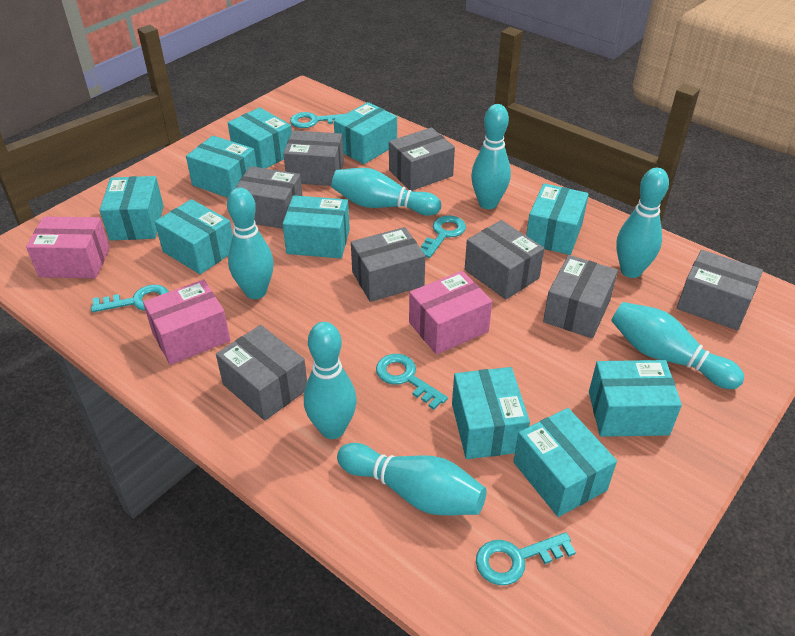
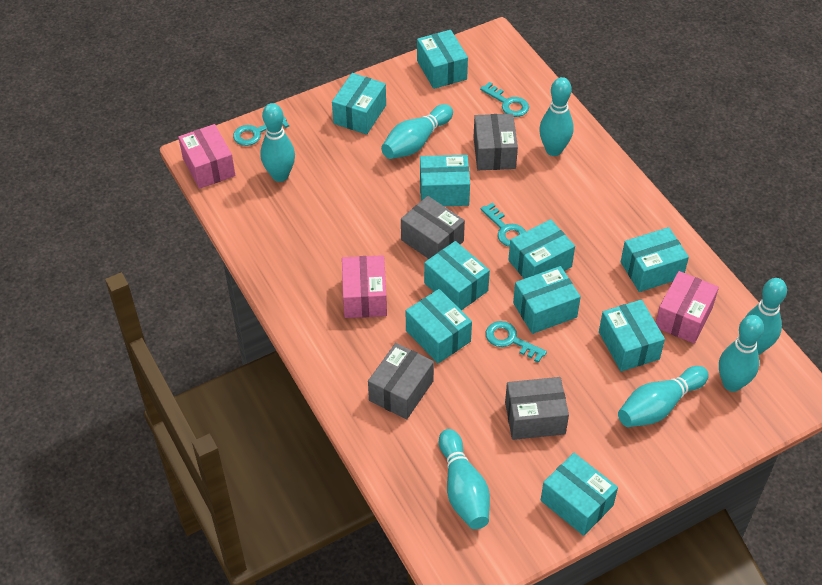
grey box: [216,325,307,421] [234,166,302,229] [283,130,344,186] [351,227,425,302] [389,127,455,191] [465,220,544,299] [543,255,618,338] [677,250,763,330] = 8 -> [368,343,434,419] [401,196,465,259] [474,114,518,170] [505,377,569,440] = 4
turquoise key: [91,285,169,312] [290,112,345,128] [376,354,448,410] [421,216,466,258] [476,532,576,585] = 5 -> [233,117,289,146] [480,82,529,117] [481,203,526,247] [486,321,547,363] = 4

